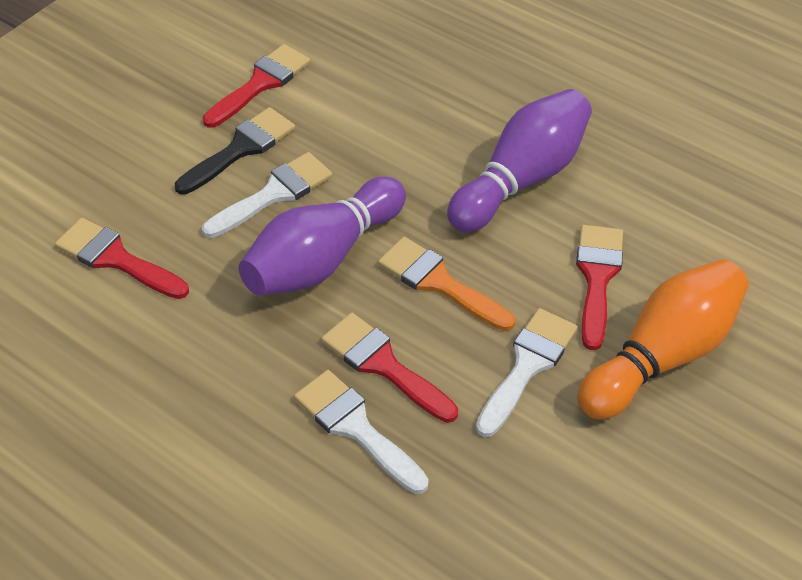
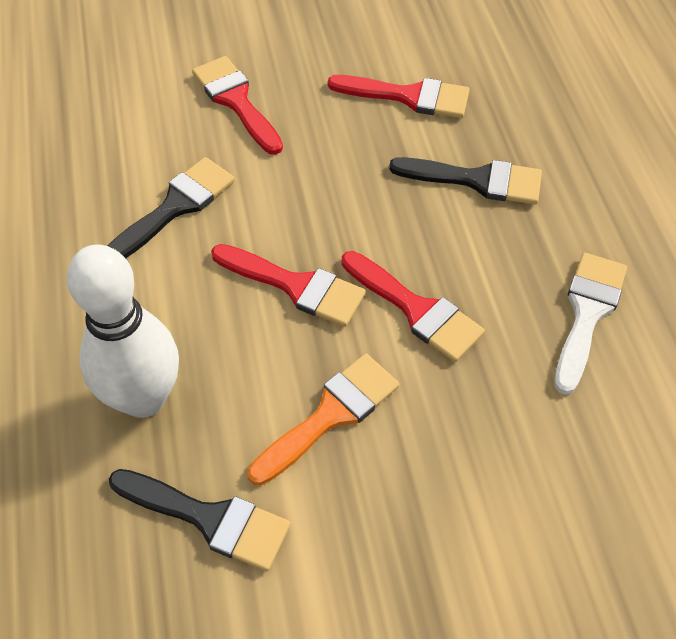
black brush: [175,107,295,195] = 1 -> [108,157,235,258] [109,469,290,571] [389,157,542,205] = 3
orange bowling pin: [577,259,749,420] = 1 -> none = 0
purple bowling pin: [239,176,406,296] [447,89,592,232] = 2 -> none = 0
white bowling pin: none = 0 -> [67,245,179,418] = 1
white brush: [202,152,333,238] [294,370,429,494] [476,308,578,437] = 3 -> [554,252,627,395] = 1

